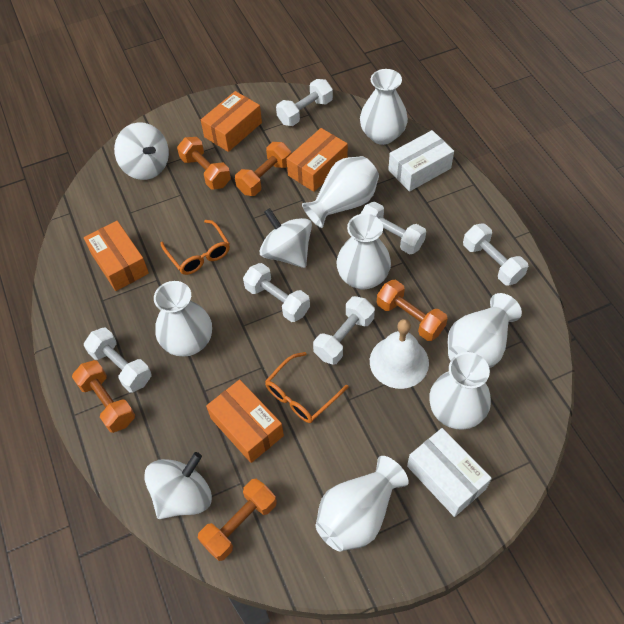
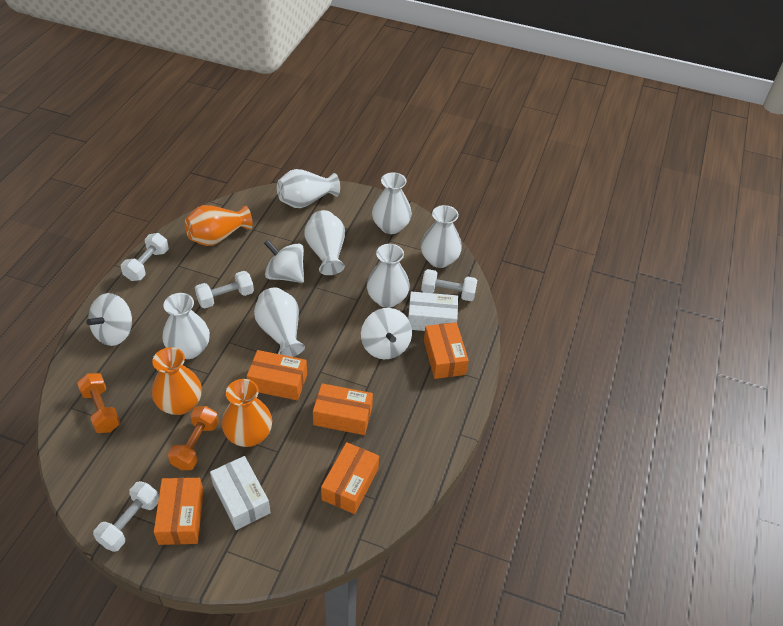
orange box: [84,221,149,291] [201,91,262,152] [206,379,284,463] [286,128,348,192] = 4 -> [154,478,204,545] [247,350,307,401] [313,383,373,435] [321,442,379,514] [424,322,469,379] = 5
orange dumbbell: [72,360,135,433] [177,137,231,189] [198,479,277,561] [235,142,291,196] [377,280,448,341] = 5 -> [77,373,121,433] [168,406,219,470] = 2
orange glasses: [160,220,230,275] [265,352,348,423] = 2 -> none = 0
orange vase: none = 0 -> [152,347,202,415] [185,205,252,246] [222,379,272,447] = 3
white bell: [370,319,429,389] = 1 -> none = 0
white dumbbell: [84,328,152,392] [243,263,310,322] [276,79,333,126] [313,296,375,365] [361,202,426,254] [463,224,528,286] = 6 -> [93,481,159,552] [121,233,169,281] [195,271,254,308] [421,269,477,301] = 4

